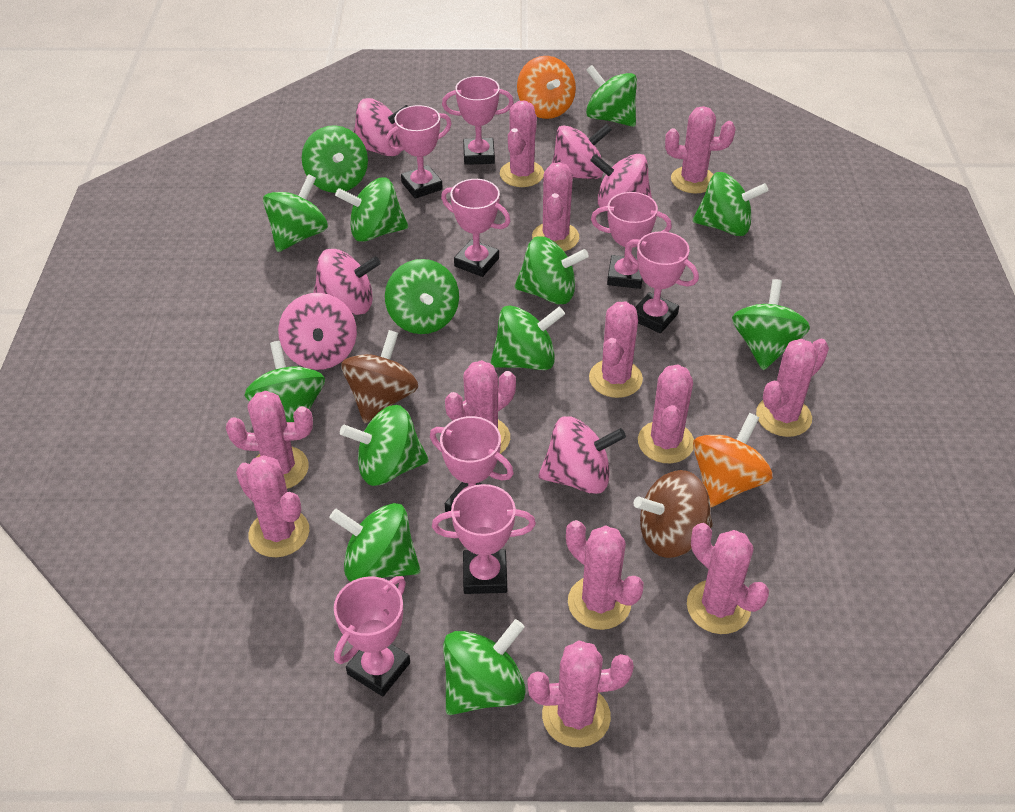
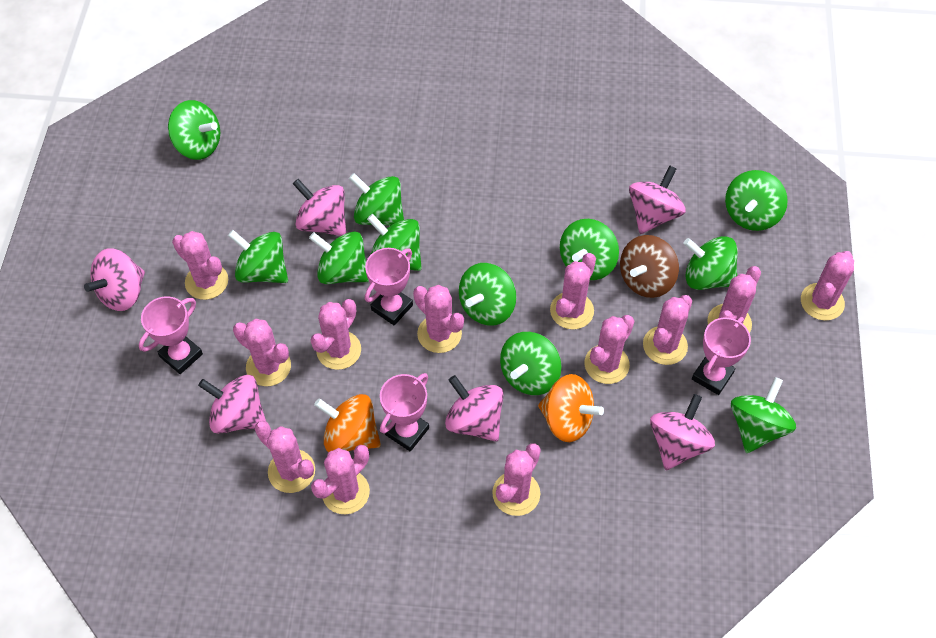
brown spinning top: [341,330,418,423] [634,470,713,558] = 2 -> [620,235,679,298] = 1
green spinning top: [244,341,325,422] [263,174,328,252] [302,125,368,193] [329,503,420,582] [335,177,408,242] [340,405,429,486] [385,259,459,334] [443,619,526,715] [490,305,565,370] [515,236,589,304] [586,65,637,127] [693,172,768,236] [732,279,810,370] = 13 -> [168,100,220,160] [228,230,288,283] [309,232,369,284] [349,173,404,226] [367,214,422,271] [459,263,516,326] [500,332,562,395] [560,219,619,280] [684,236,738,290] [725,170,788,231] [731,377,796,453] = 11
pink trophy: [334,576,410,696] [385,105,452,199] [430,416,514,512] [432,484,536,594] [441,179,511,277] [442,76,514,165] [591,192,672,289] [625,231,699,333] = 8 -> [139,296,203,374] [365,248,413,325] [380,373,429,452] [692,317,751,395] = 4

